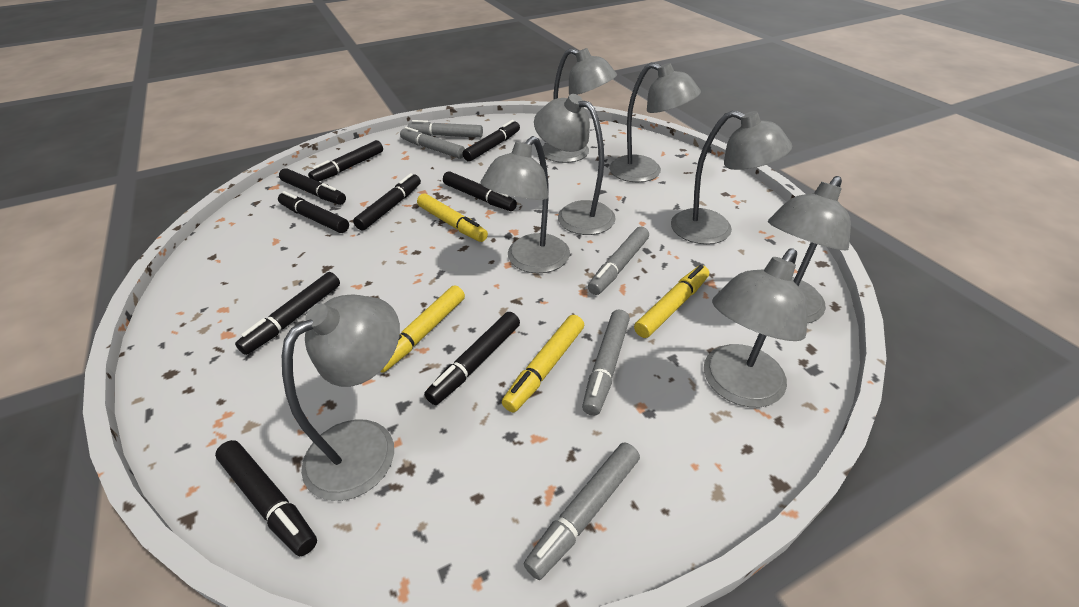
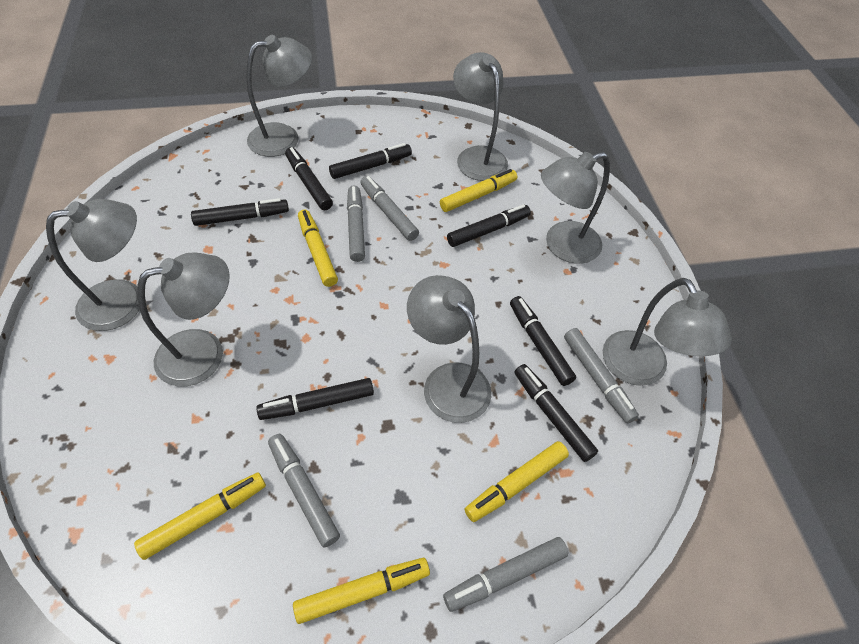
black marker: [215,440,317,556] [235,272,340,355] [278,191,349,233] [279,168,346,205] [308,140,383,182] [353,173,421,231] [424,312,520,405] [443,171,517,211] [462,120,520,162] = 9 -> [191,198,289,226] [256,378,374,420] [285,147,333,210] [329,143,412,179] [447,204,531,247] [510,296,576,386] [515,364,598,462] = 7
grey lamp: [282,294,400,501] [480,136,570,273] [534,94,616,235] [542,48,617,163] [609,63,701,182] [671,110,792,244] [704,248,808,407] [768,176,851,323] = 8 -> [46,199,140,331] [137,252,230,386] [246,35,312,157] [407,275,491,423] [453,52,508,181] [541,152,610,264] [603,278,732,386] = 7
yellow marker: [380,285,465,373] [417,193,488,242] [502,315,584,412] [634,265,709,338] = 4 -> [134,472,266,560] [293,558,430,624] [298,210,338,287] [440,169,517,212] [465,441,569,522] = 5

